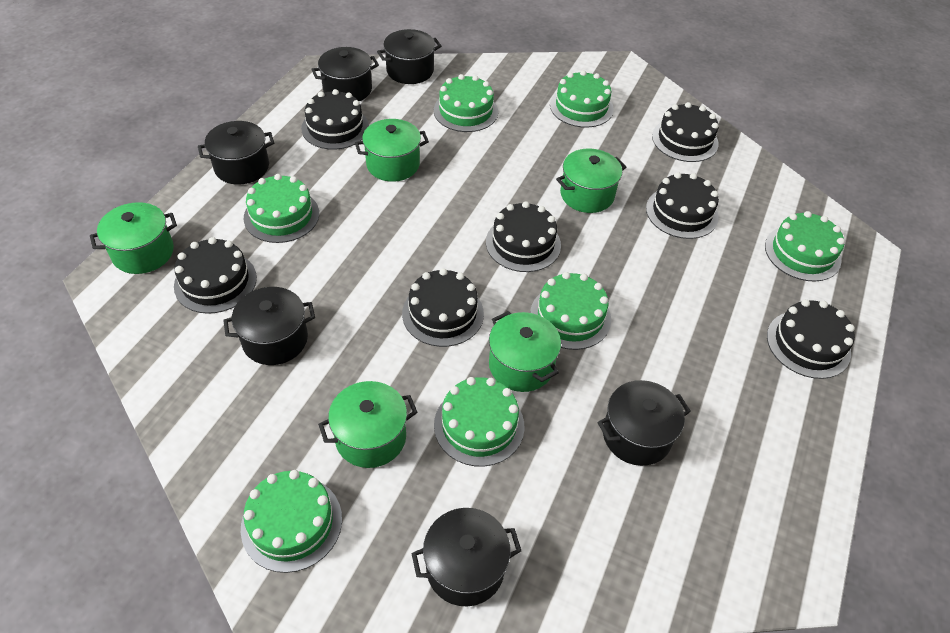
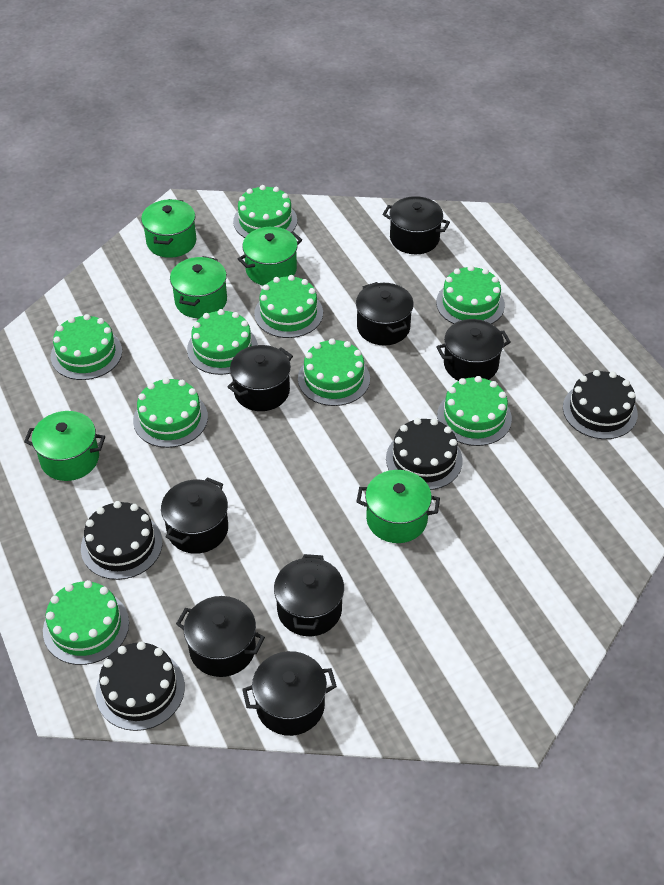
black cake: [174,237,257,314] [301,89,369,150] [402,268,484,347] [486,201,561,272] [646,172,719,239] [652,102,719,162] [767,299,855,379] = 7 -> [81,501,162,580] [96,641,185,731] [386,418,463,490] [563,370,638,439] = 4
black pot: [198,121,274,185] [223,287,315,365] [311,47,379,101] [377,29,442,84] [411,508,521,606] [598,380,691,466] = 6 -> [161,477,228,554] [176,596,265,677] [227,345,293,411] [242,651,337,736] [274,554,344,636] [356,282,414,346] [382,196,450,254] [436,319,511,381] = 8
green cake: [241,470,342,573] [244,174,319,243] [434,74,498,132] [434,377,525,467] [530,272,611,350] [550,70,614,128] [765,211,845,282] = 7 -> [43,580,129,665] [51,314,122,380] [133,378,208,448] [187,309,258,375] [233,185,297,238] [254,275,323,338] [298,338,370,406] [436,265,505,324] [437,376,512,446] = 9

